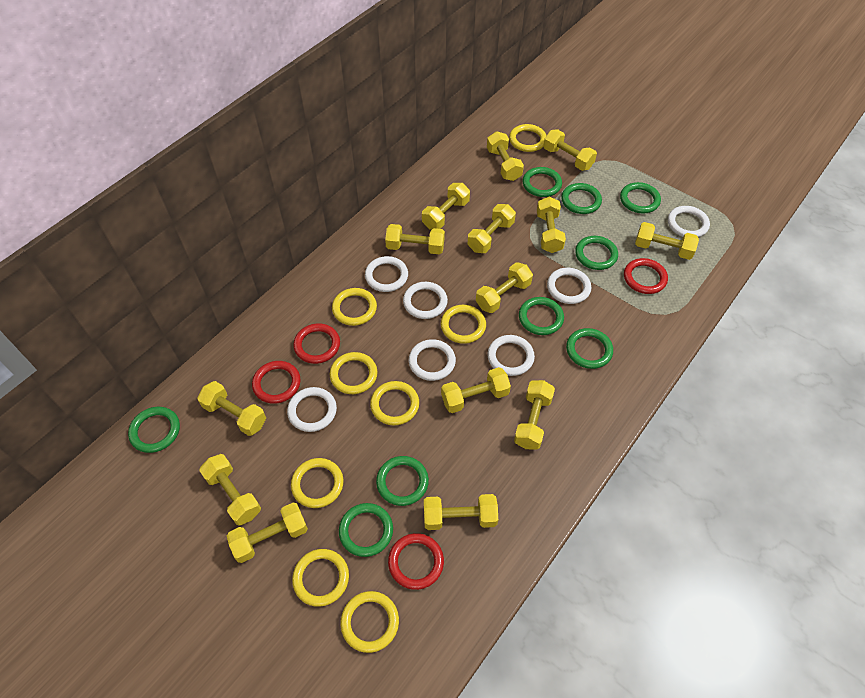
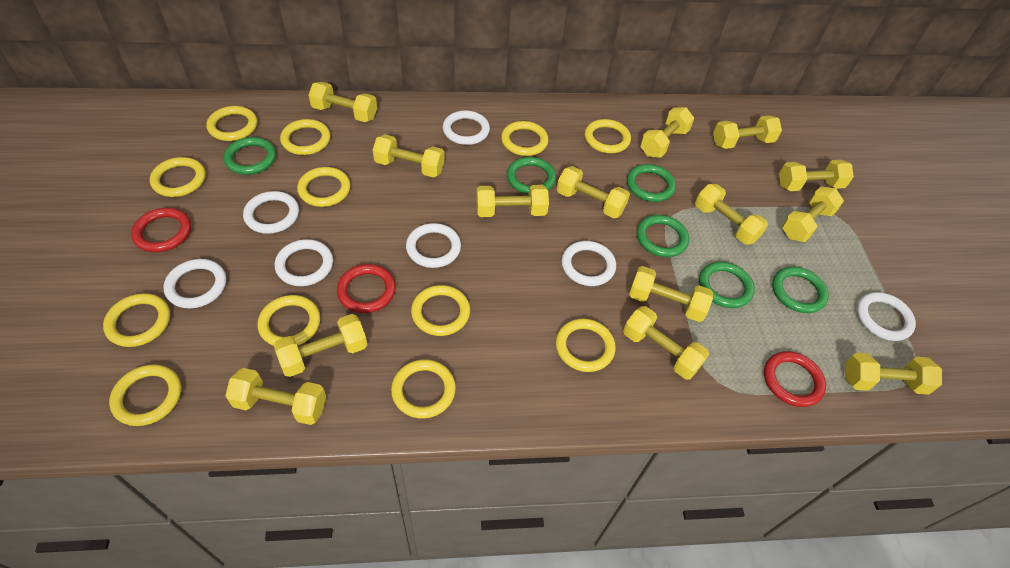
green ring: [128,407,180,453] [339,503,393,557] [376,456,429,506] [519,297,564,335] [523,167,562,197] [561,183,602,214] [566,328,613,369] [575,236,618,270] [620,182,661,213] = 9 -> [224,137,276,175] [507,157,556,194] [627,164,676,202] [637,215,689,257] [699,262,755,308] [772,267,829,313] = 6
red ring: [252,361,300,404] [293,323,340,364] [388,533,444,590] [624,258,668,294] = 4 -> [131,208,191,252] [337,264,396,313] [764,351,826,407] = 3
yellow ring: [291,458,344,508] [292,549,349,607] [330,352,378,394] [332,288,377,326] [340,591,399,653] [370,381,419,425] [441,305,486,344] [509,124,547,152] = 8 -> [103,293,170,347] [109,364,181,426] [150,157,206,197] [206,106,257,141] [258,295,320,346] [280,119,330,155] [297,167,351,207] [391,359,456,419] [411,285,470,336] [501,121,549,156] [556,318,616,372] [585,119,631,153] = 12

